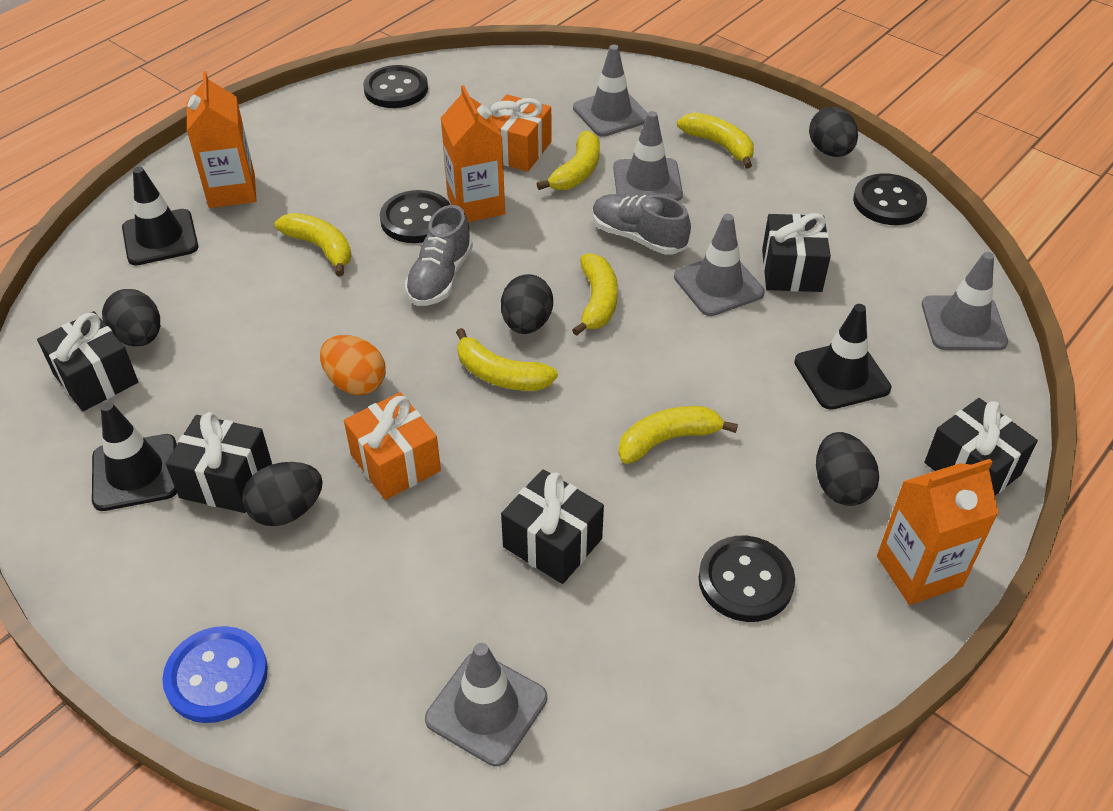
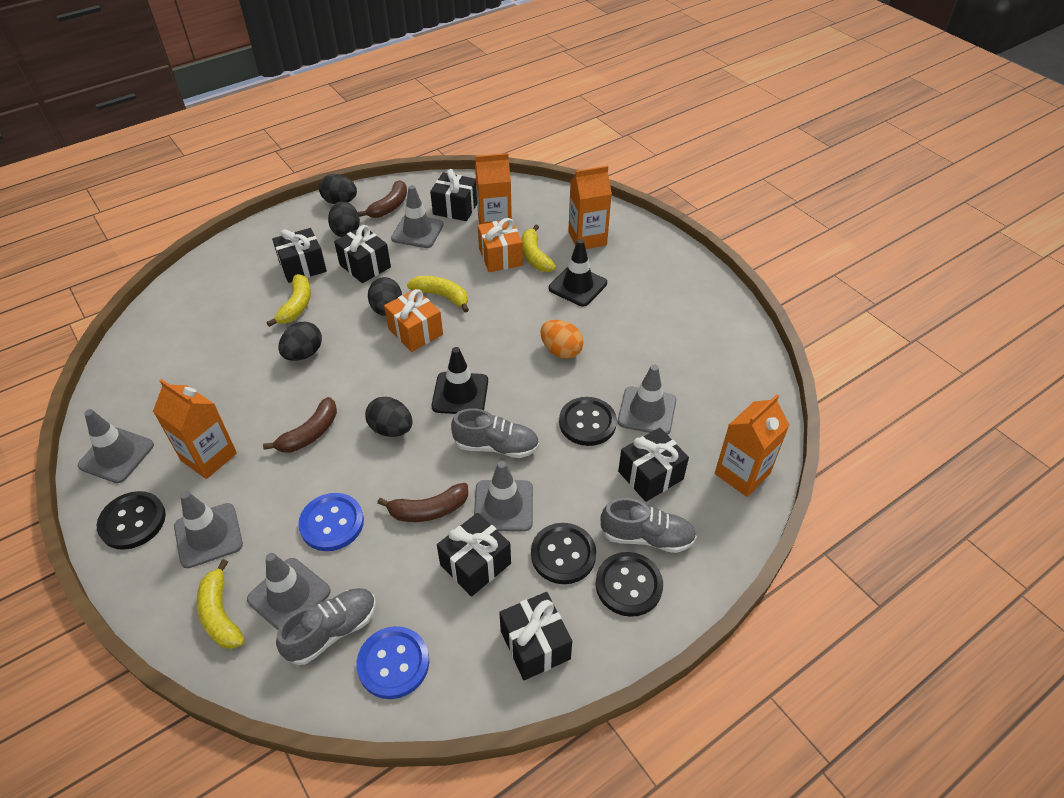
black gift: [37,311,138,411] [166,412,272,513] [501,469,604,584] [762,213,831,292] [924,398,1038,495] = 5 -> [272,228,327,283] [334,225,391,283] [430,169,477,221] [437,513,511,597] [499,592,572,680] [618,428,689,502] = 6
black traffic cone: [92,402,177,511] [122,167,198,266] [794,304,891,410] = 3 -> [432,347,488,414] [549,239,607,307] = 2
blue button: [162,626,268,723] = 1 -> [298,493,364,551] [357,626,429,699] = 2
brown banana: none = 0 -> [263,397,337,453] [358,180,407,218] [377,483,468,522] = 3
grey shoe: [405,205,473,306] [592,194,691,255] = 2 -> [276,588,376,665] [451,408,539,458] [600,498,697,553] = 3
grey traffic cone: [425,643,547,767] [573,45,648,137] [613,111,683,201] [674,214,765,316] [922,252,1008,350] = 5 -> [78,409,154,483] [174,491,243,568] [247,553,331,630] [391,185,444,248] [474,461,533,531] [618,365,676,435] = 6
orange carton: [187,71,256,208] [441,85,505,222] [877,459,999,605] = 3 -> [153,379,237,479] [475,153,512,224] [568,166,612,249] [715,394,789,497] = 4
yellow banana: [275,213,352,277] [456,328,558,391] [537,131,600,190] [572,253,618,336] [618,406,738,464] [677,112,754,168] = 6 -> [197,559,245,649] [267,274,311,327] [407,276,469,312] [521,225,556,272] = 4

